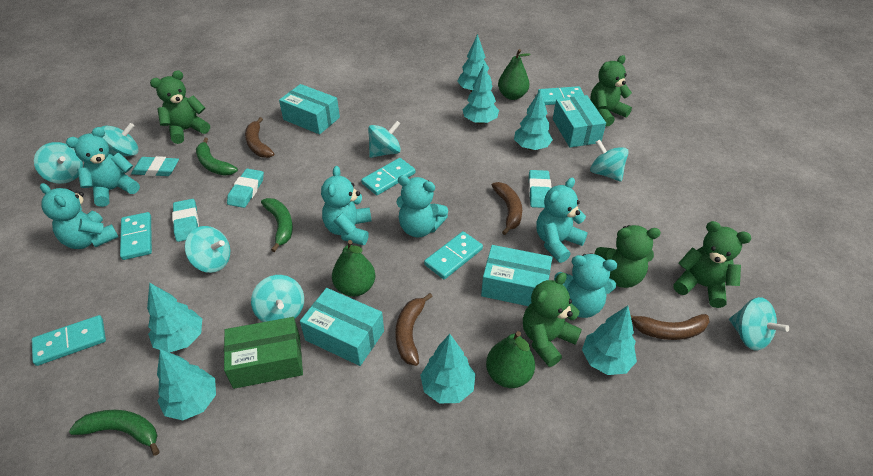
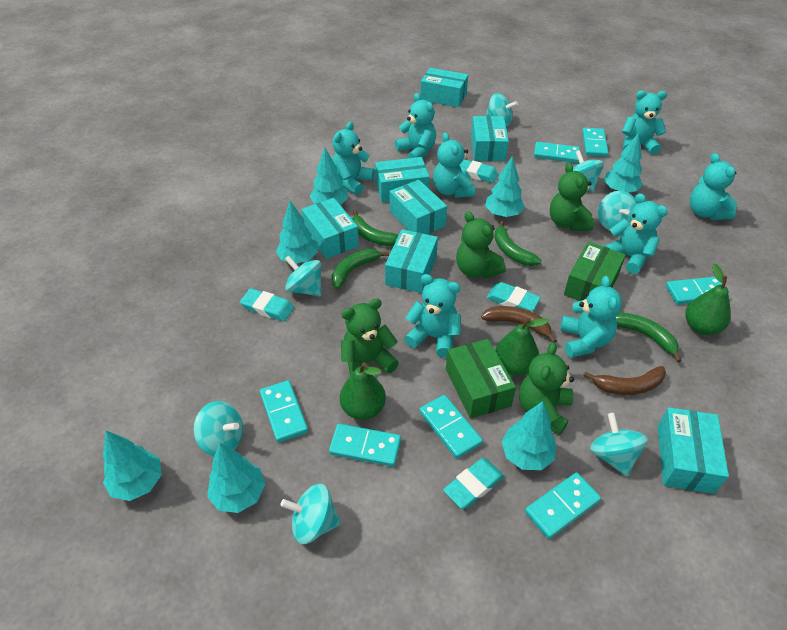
brown banana: [245,117,275,158] [395,293,433,366] [492,182,522,235] [630,314,709,340] = 4 -> [481,306,557,343] [583,366,666,395] = 2
green banana: [69,410,160,456] [196,138,238,176] [261,198,293,252] = 3 -> [332,249,389,289] [352,210,399,246] [494,221,542,266] [616,312,682,362] = 4
green box: [224,317,303,389] = 1 -> [446,339,516,419] [564,242,626,301] = 2
green teddy bear: [150,70,210,144] [523,272,582,367] [590,55,632,127] [595,225,661,288] [674,221,751,308] = 5 -> [341,298,399,376] [456,211,506,278] [519,342,574,435] [550,163,594,231] = 4
turquoise box: [279,84,340,134] [300,288,384,366] [481,245,553,306] [553,95,606,147] = 4 -> [301,198,359,259] [375,157,430,202] [385,229,438,293] [389,180,447,234] [420,68,468,107] [471,116,509,161] [657,407,729,494] = 7
turquoise domino: [32,315,106,366] [120,212,152,260] [361,158,415,195] [424,231,483,279] [538,86,584,105] = 5 -> [260,380,308,443] [329,424,401,467] [419,395,483,459] [525,472,601,539] [534,142,580,163] [582,128,608,157] [666,277,730,304] = 7
turquoise teddy bear: [40,183,119,249] [66,127,140,207] [321,166,371,245] [397,175,448,238] [536,178,588,263] [554,253,617,318] = 6 -> [332,122,375,195] [395,93,436,158] [404,274,461,358] [433,132,475,198] [560,276,622,358] [603,193,668,274] [622,90,667,155] [690,153,737,220] = 8

